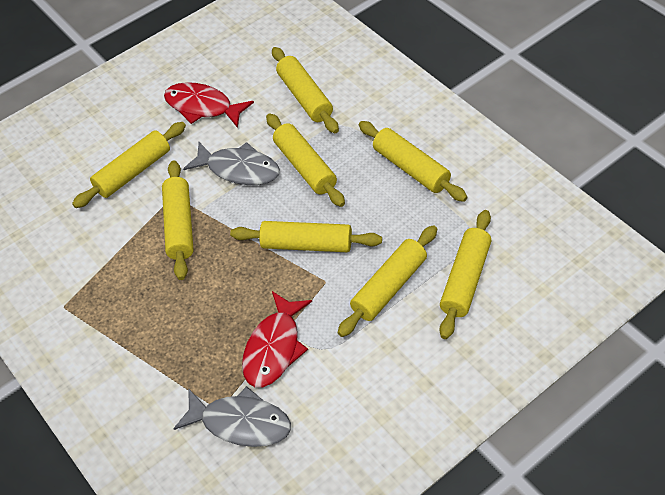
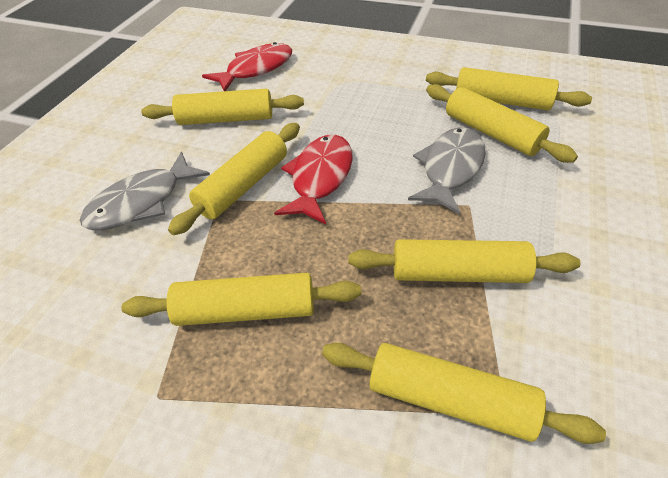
yellow rolling pin: [72,122,186,208] [162,160,194,280] [230,221,382,252] [266,113,345,207] [272,47,339,133] [338,225,437,337] [359,121,467,202] [440,210,491,339] = 8 -> [121,273,361,326] [141,89,304,125] [168,123,300,236] [322,343,606,444] [348,239,581,283] [426,67,592,110] [426,84,578,163] = 7

